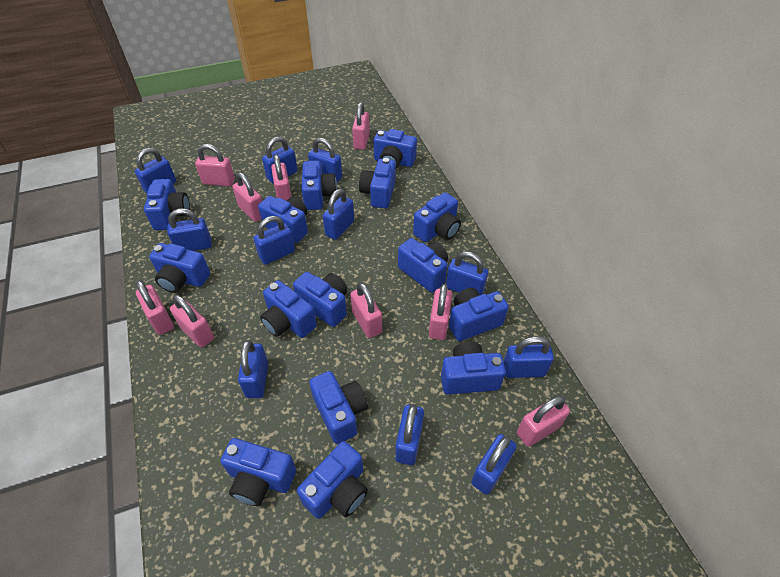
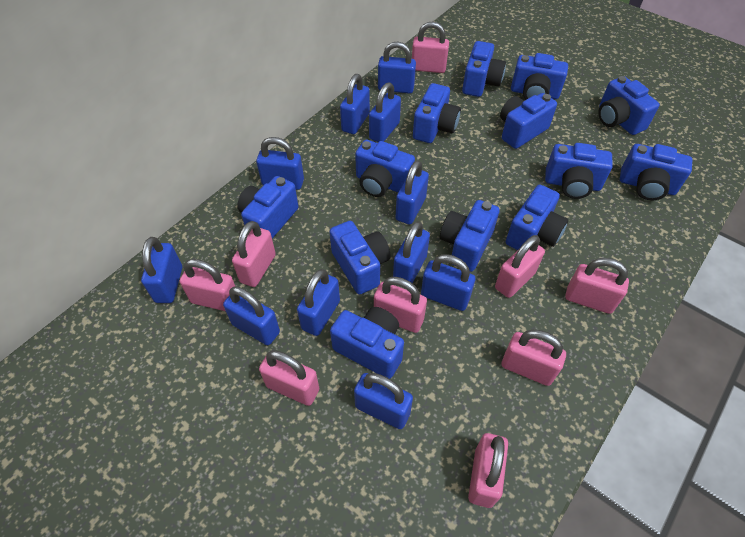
blue camera: [144,179,190,230] [149,243,210,293] [221,438,296,506] [258,196,308,243] [260,280,317,338] [293,272,348,327] [297,441,368,519] [301,161,337,210] [309,371,368,444] [359,158,396,209] [373,129,417,169] [398,238,448,293] [413,192,461,242] [441,341,506,395] [449,288,509,341] = 15 -> [238,176,299,239] [329,221,391,295] [330,307,404,379] [355,140,415,197] [413,83,461,143] [440,200,500,272] [462,41,506,97] [500,93,557,149] [506,185,568,250] [511,53,568,100] [545,143,613,199] [598,76,660,135] [620,144,693,200] = 13

